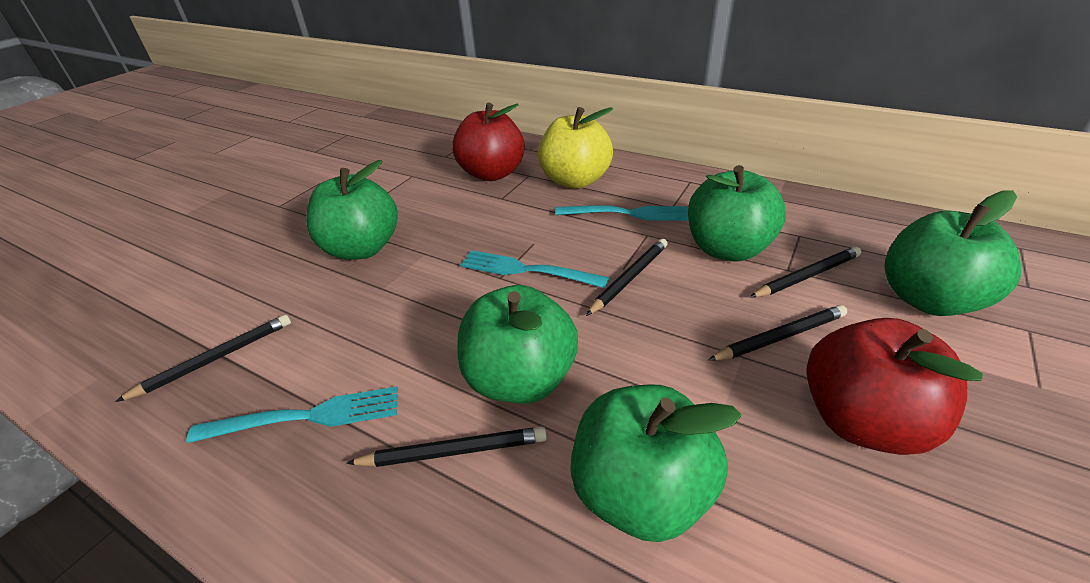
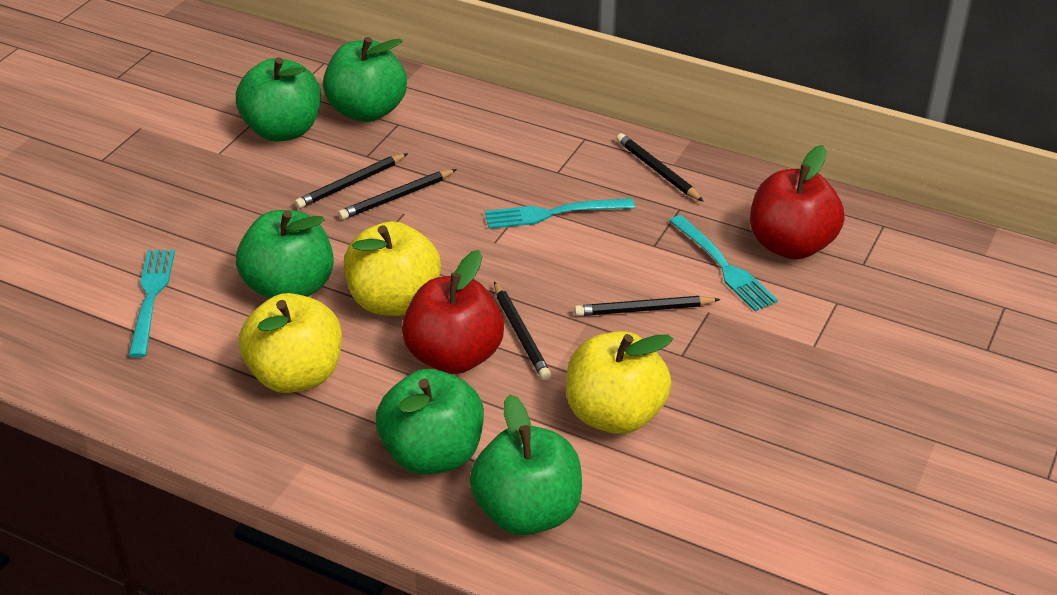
yellow apple: [538,107,613,189] = 1 -> [239,293,342,393] [344,221,441,316] [566,331,673,434] = 3

